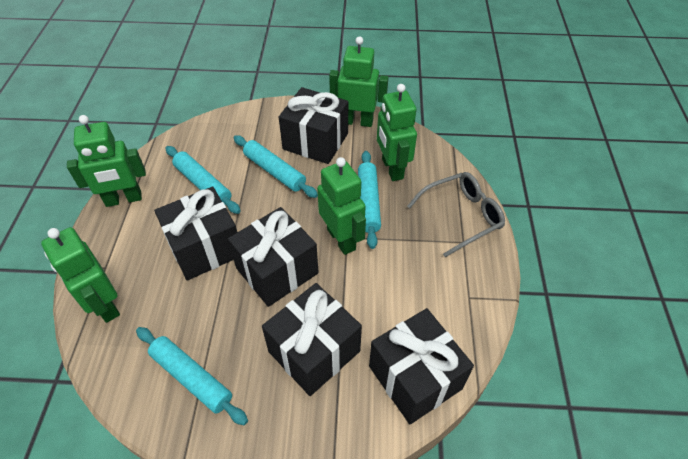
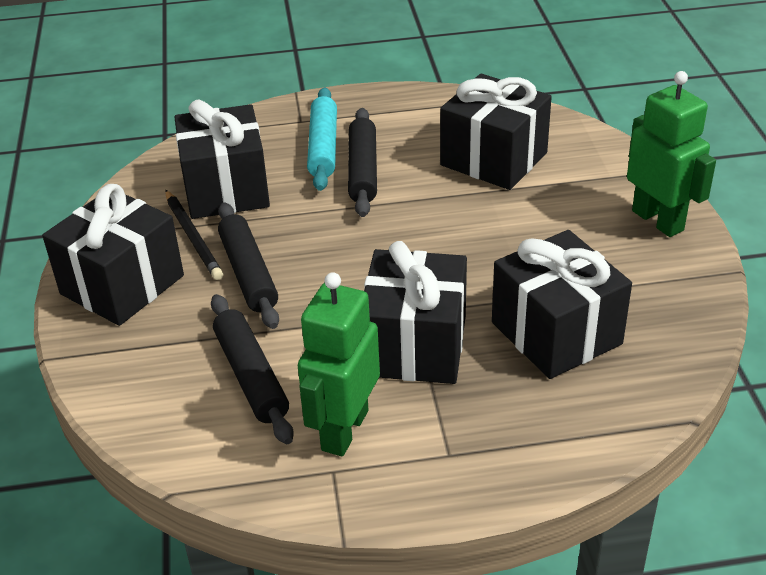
black pencil: none = 0 -> [165,190,223,280] = 1
black rolling pin: none = 0 -> [211,294,294,444] [218,202,279,329] [348,108,377,217] = 3
green robot: [41,227,120,323] [67,115,146,207] [317,157,366,255] [329,36,388,127] [377,84,417,181] = 5 -> [298,272,380,456] [627,71,716,237] = 2
grey glasses: [407,172,505,257] = 1 -> none = 0
turquoise rolling pin: [136,327,248,425] [166,146,241,214] [234,135,318,198] [358,151,381,249] = 4 -> [307,87,337,191] = 1

